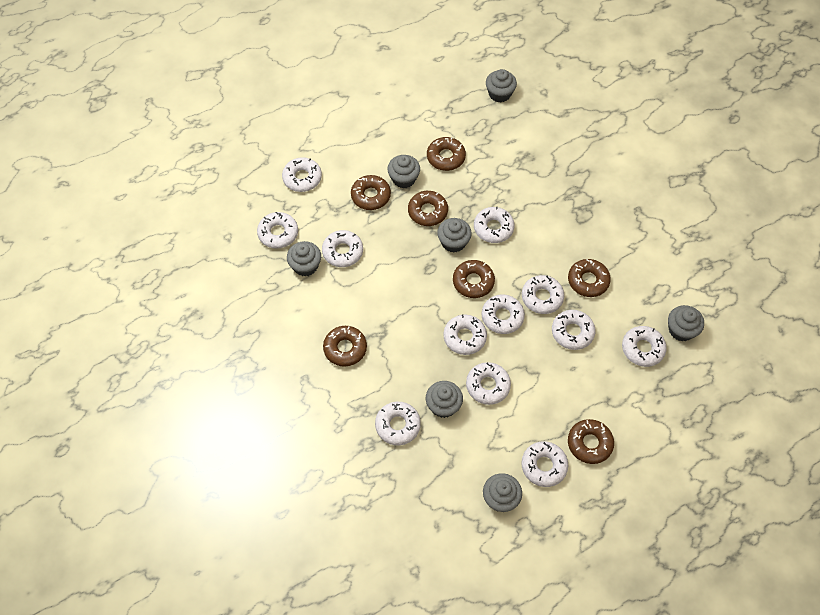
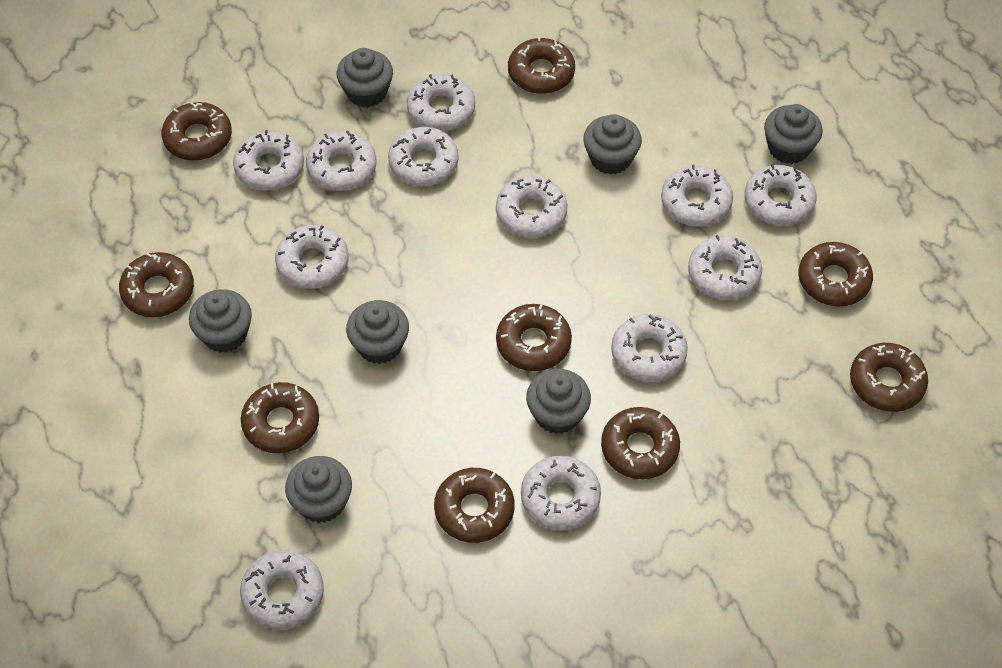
brown donut: [323,326,367,367] [351,175,391,210] [408,191,448,226] [427,137,466,171] [453,260,495,298] [568,259,611,297] [568,419,614,464] = 7 -> [119,252,194,317] [161,102,232,161] [241,382,319,453] [434,468,515,543] [496,304,572,371] [508,36,575,94] [601,407,680,479] [798,242,873,306] [850,343,928,412] = 9

